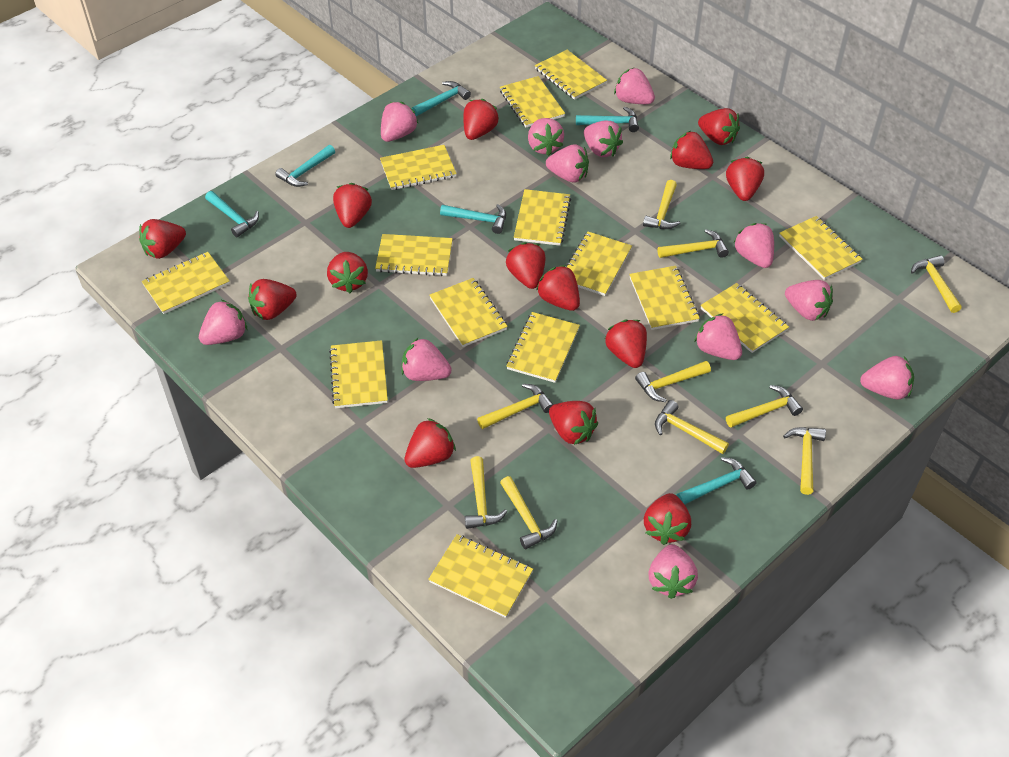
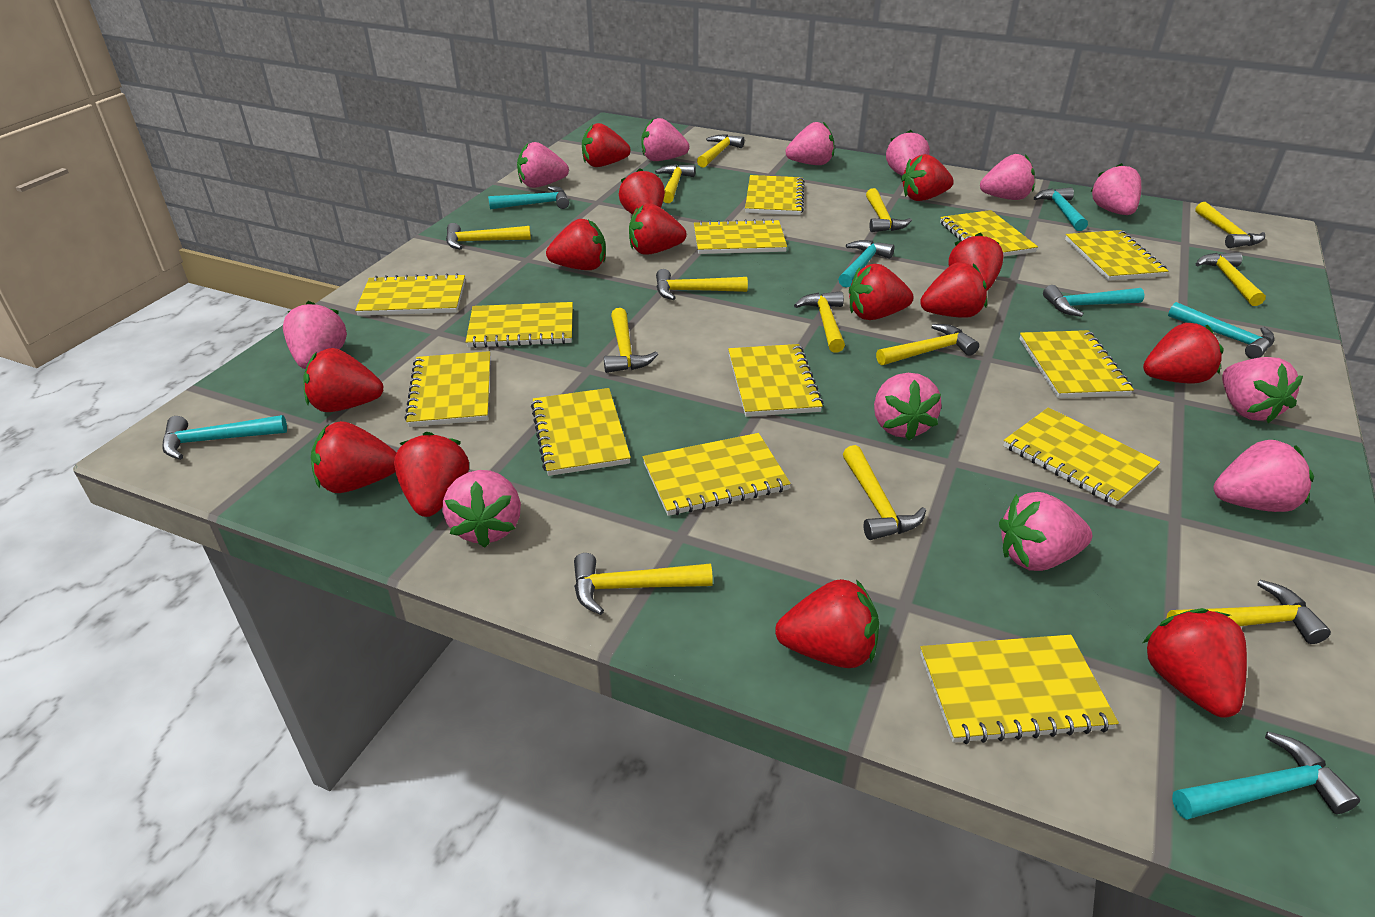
turquoise hammer: [205,191,259,237] [275,145,335,187] [412,81,471,116] [440,204,506,234] [576,107,639,132] [677,457,757,505] = 6 -> [162,415,287,460] [488,186,569,209] [838,240,894,288] [1034,187,1088,231] [1043,285,1145,317] [1168,302,1275,359] [1172,731,1360,820] = 7
yellow hammer: [465,456,508,529] [477,384,554,429] [500,476,557,549] [635,361,711,402] [643,180,680,229] [655,400,729,454] [658,229,729,258] [726,385,803,428] [783,427,826,495] [911,255,962,313] = 10 -> [446,223,531,250] [574,553,713,615] [604,308,658,373] [655,164,696,203] [656,269,748,300] [697,134,745,168] [794,291,845,353] [843,445,926,540] [866,188,912,232] [876,324,979,365] [1166,580,1331,644] [1195,202,1265,248] [1196,252,1266,306] = 13
yellow notebook: [142,252,230,314] [329,340,388,408] [375,234,453,276] [380,145,457,190] [428,534,533,618] [429,278,508,347] [500,76,565,128] [506,312,580,383] [514,189,571,246] [535,50,607,100] [566,232,632,296] [629,266,700,330] [700,283,789,353] [779,216,862,280] = 14 -> [355,273,465,316] [404,351,490,427] [466,302,573,348] [531,388,631,476] [643,433,790,516] [694,219,787,254] [728,344,823,417] [745,175,805,215] [920,635,1119,744] [940,210,1038,257] [1003,407,1160,506] [1020,330,1134,398] [1065,230,1168,281] = 13

